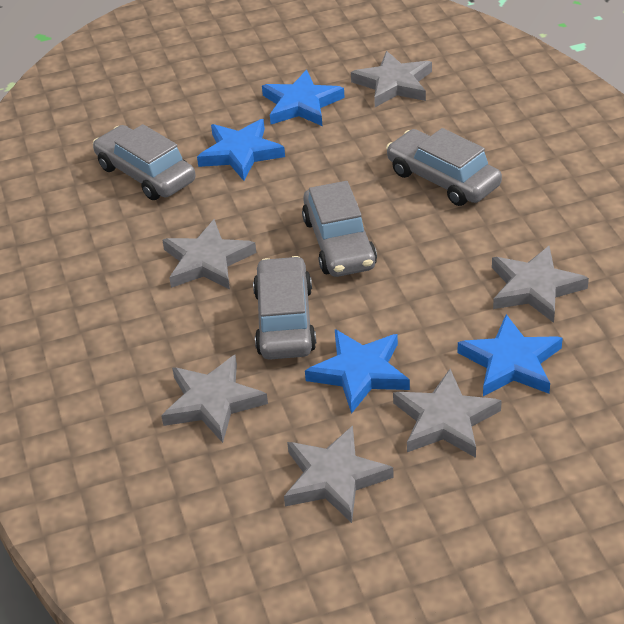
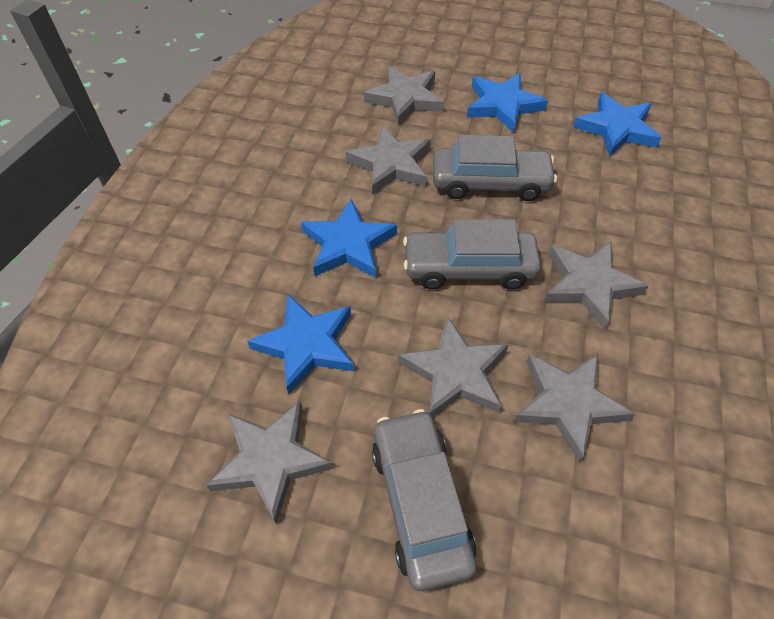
grey car: [93,124,196,200] [253,256,316,360] [302,181,377,277] [386,128,502,206] = 4 -> [372,409,477,591] [403,219,541,289] [433,135,557,201] = 3

